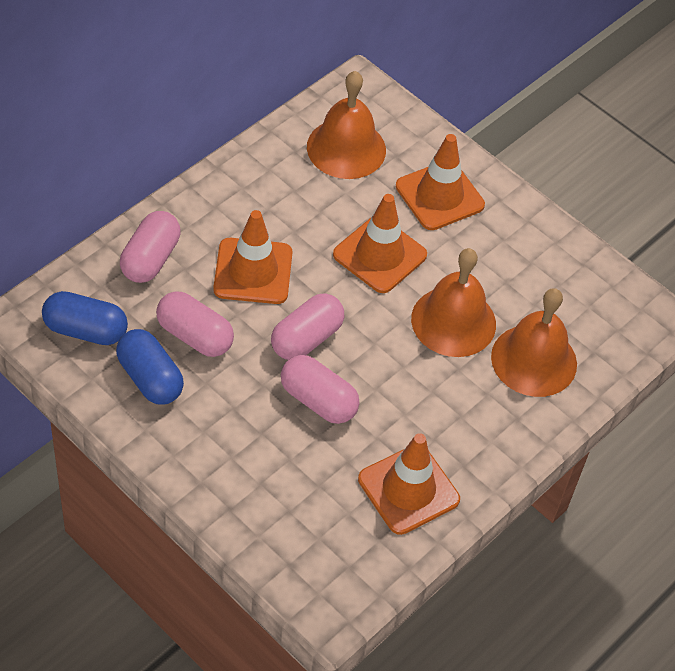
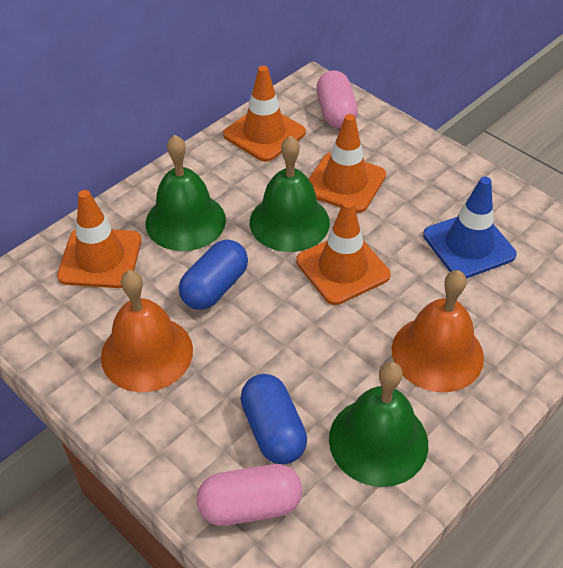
blue traffic cone: none = 0 -> [423,177,517,279] = 1
green bell: none = 0 -> [146,135,226,251] [250,135,330,252] [329,362,428,487] = 3
orange bell: [307,71,386,179] [411,248,496,357] [491,288,577,397] = 3 -> [101,270,193,392] [392,270,484,392] = 2
pink capsule: [120,211,181,283] [156,292,234,357] [271,294,344,360] [281,355,360,424] = 4 -> [197,464,302,526] [316,70,358,129] = 2

